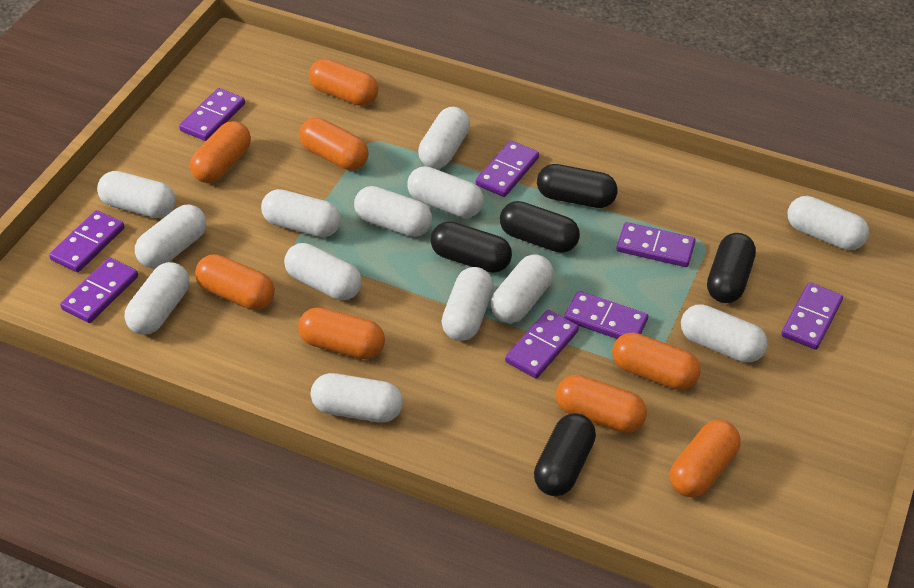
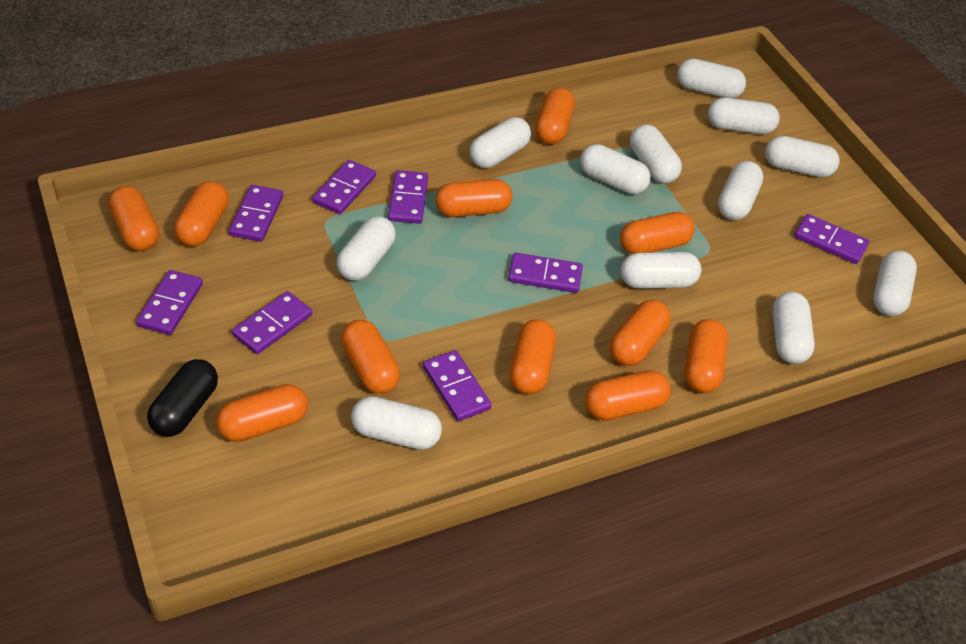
black capsule: [431,221,512,273] [500,201,580,253] [534,414,596,496] [537,164,618,208] [707,233,756,303] = 5 -> [147,359,218,437] = 1
orange capsule: [190,121,251,183] [195,254,275,310] [298,307,385,359] [299,117,369,171] [309,59,379,106] [556,375,647,433] [612,333,701,390] [670,420,741,497] = 8 -> [108,186,159,251] [174,181,229,247] [216,384,308,442] [341,320,400,394] [435,179,513,217] [510,319,556,395] [535,88,575,145] [585,370,670,420] [610,300,671,366] [620,212,695,254] [685,319,728,393] = 11
white capsule: [97,171,176,218] [124,262,189,335] [135,204,206,269] [261,189,341,237] [284,243,362,300] [311,373,403,423] [354,186,432,237] [407,166,484,218] [418,107,470,169] [442,267,494,341] [491,254,554,323] [681,304,768,363] [788,196,869,250] = 13 -> [337,216,396,281] [351,396,442,450] [470,117,531,168] [580,144,651,194] [621,252,701,289] [630,124,682,184] [677,59,746,98] [708,97,780,134] [718,161,763,220] [765,136,840,177] [772,292,815,364] [873,251,917,316] = 12

